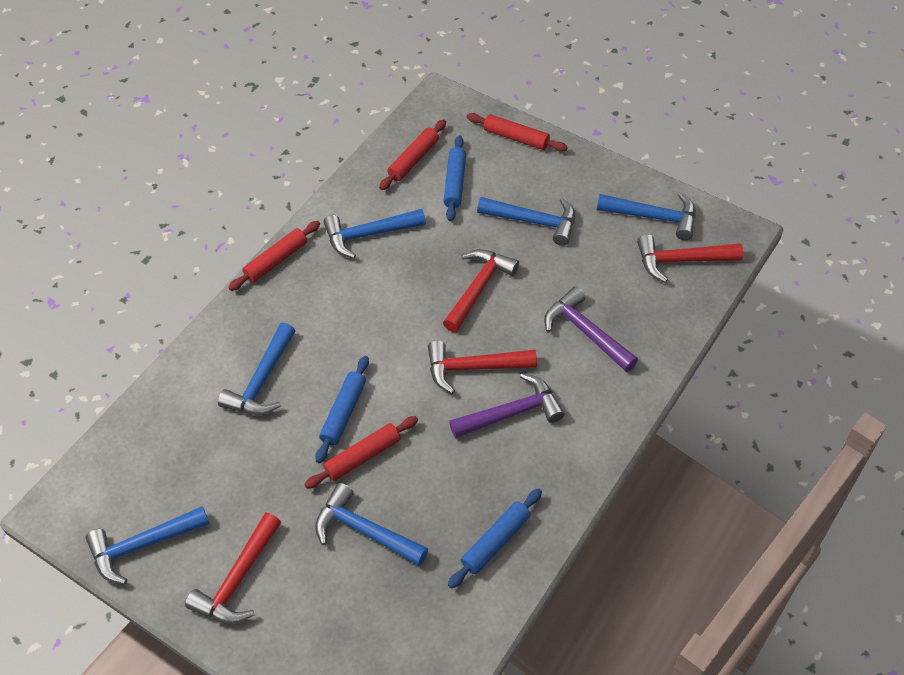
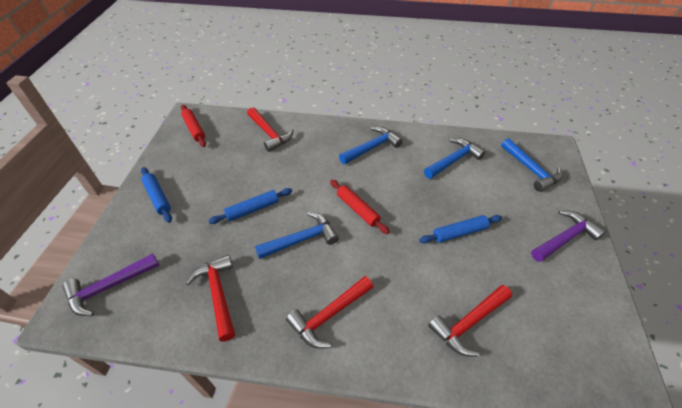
blue hammer: [85,506,209,584] [218,323,295,415] [315,482,428,566] [323,209,426,258] [477,197,575,246] [597,193,696,240] = 6 -> [255,212,339,259] [339,127,403,164] [424,138,486,179] [501,138,563,192] = 4
red rolling pin: [228,221,320,291] [304,416,418,489] [379,119,446,190] [467,113,568,152] = 4 -> [181,105,206,147] [330,179,390,234] = 2

